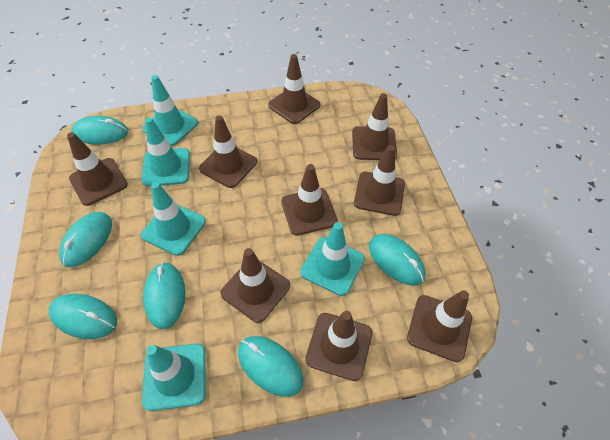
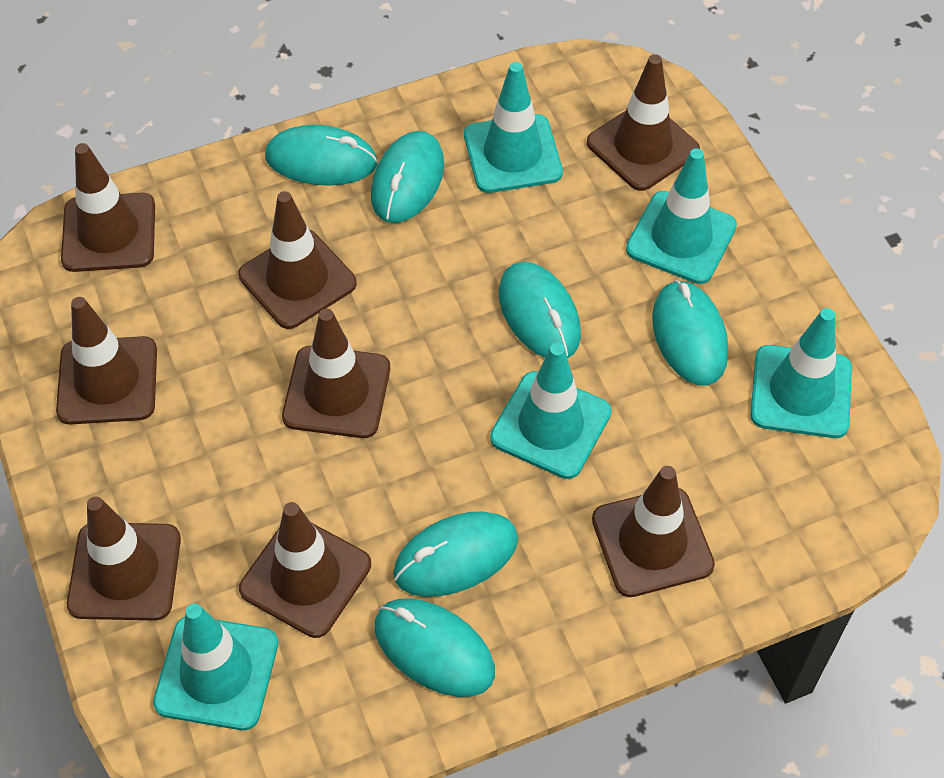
brown traffic cone: [67,132,128,206] [199,115,257,188] [220,248,290,323] [268,54,320,124] [281,164,338,236] [305,311,373,381] [352,93,397,160] [354,145,405,216] [407,290,472,362] = 9 -> [56,297,157,425] [61,143,155,272] [67,497,181,620] [238,191,357,329] [239,502,371,638] [282,309,390,438] [587,54,700,191] [592,466,715,597] = 8

